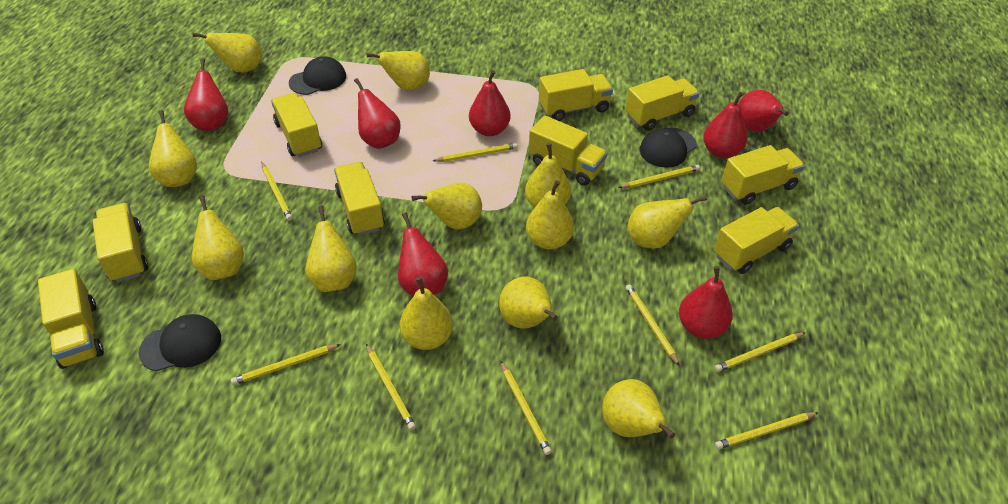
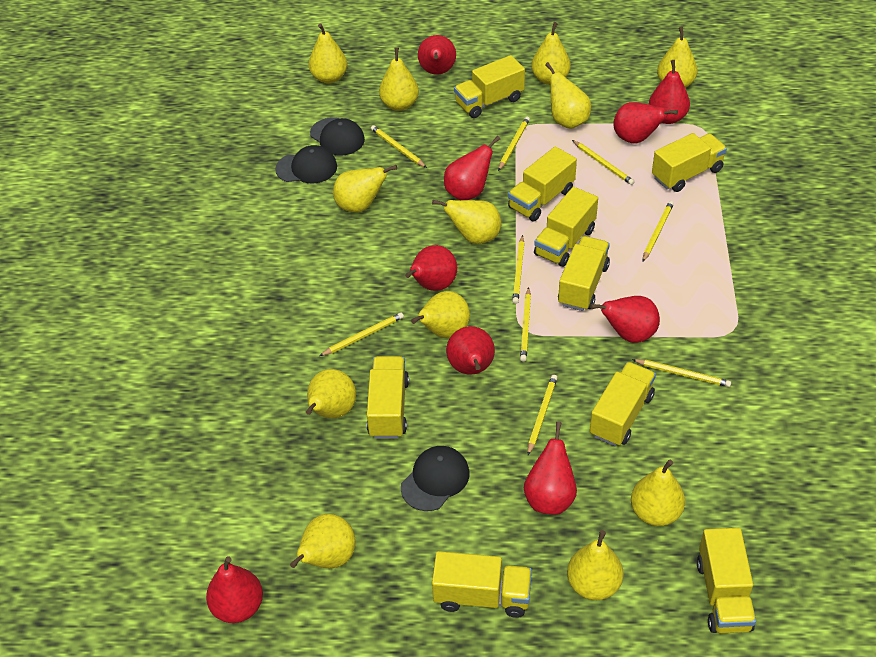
red pear: [184,58,229,131] [354,78,401,149] [398,213,448,297] [469,70,511,136] [679,266,733,339] [703,92,748,158] [739,90,789,132] = 7 -> [206,556,263,623] [405,245,457,291] [418,35,456,75] [444,136,500,200] [446,326,495,375] [524,422,577,515] [590,296,660,343] [614,102,678,143] [649,60,690,124] = 9

